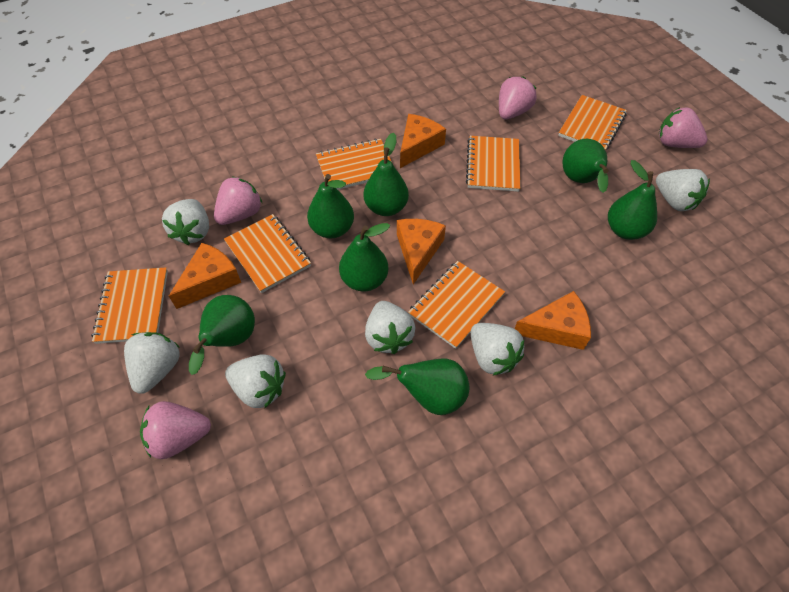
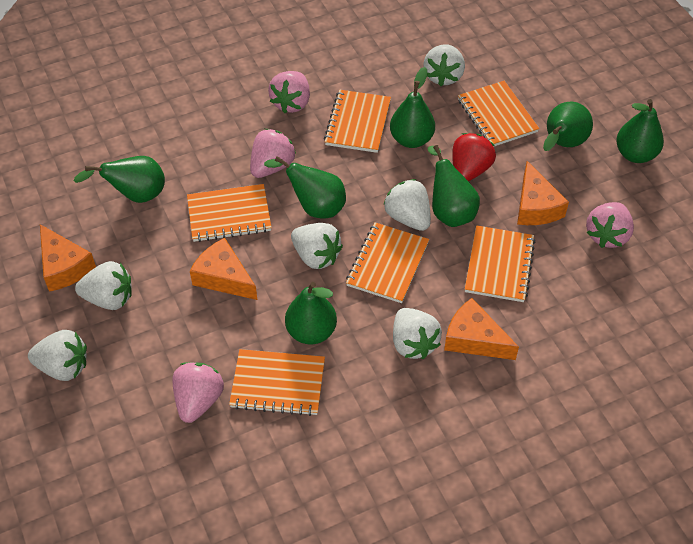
red strawberry: none = 0 -> [452,133,496,182] = 1

